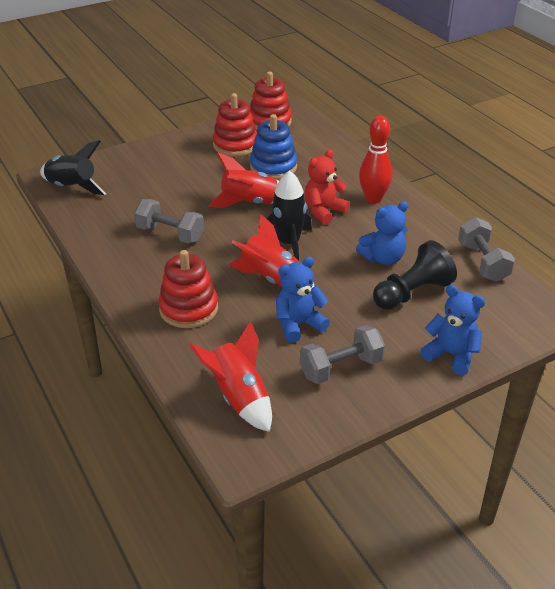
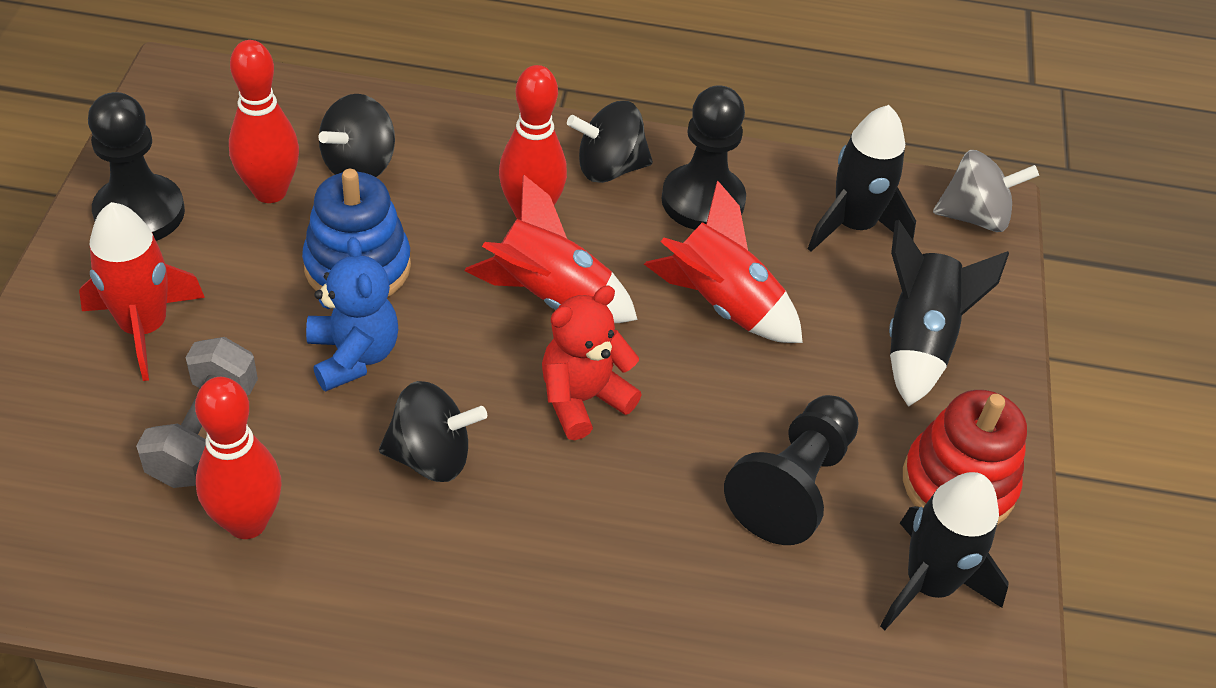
black pawn: [373,240,457,310] = 1 -> [88,92,185,241] [661,85,746,230] [724,395,859,545] = 3
black rocket: [40,140,106,195] [266,170,312,261] = 2 -> [808,105,916,252] [880,472,1009,630] [889,220,1009,407] = 3
black spinning top: none = 0 -> [318,94,395,177] [379,381,487,482] [567,101,653,183] = 3
blue teddy bear: [276,257,330,342] [356,201,408,265] [421,285,485,375] = 3 -> [306,237,398,391] = 1
grey dumbbell: [134,199,204,243] [300,325,385,384] [458,217,515,282] = 3 -> [136,337,258,488] = 1
grey spinning top: none = 0 -> [933,150,1039,232] = 1
red bowling pin: [359,116,392,204] = 1 -> [195,377,281,539] [229,40,299,203] [499,65,567,220] = 3
red stacking toy: [158,250,218,328] [213,93,257,156] [250,71,292,130] = 3 -> [903,390,1027,525] = 1

